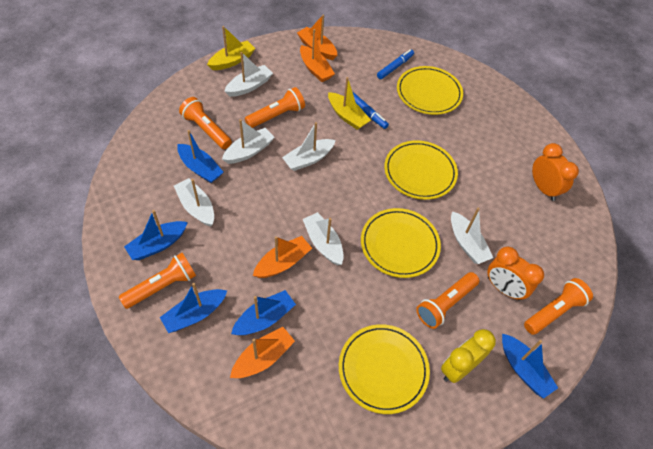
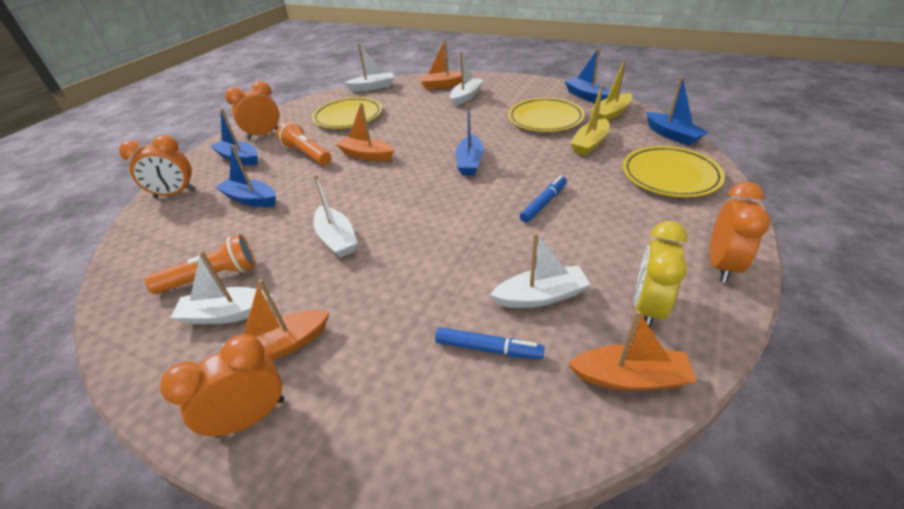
orange clock: [487,246,544,301] [532,143,579,201] = 2 -> [119,135,196,198] [160,334,284,438] [225,81,279,140] [710,182,770,283] = 4
orange flashlight: [119,253,196,309] [179,97,232,149] [245,87,305,128] [416,272,479,329] [524,278,593,335] = 5 -> [145,234,255,294] [276,121,331,165] = 2
white boat: [174,178,214,227] [222,119,275,164] [224,52,273,97] [282,122,336,171] [303,212,344,265] [451,208,493,264] = 6 -> [170,251,273,324] [314,174,357,258] [345,43,394,92] [450,51,483,106] [490,232,590,308] = 5
yellow plate: [339,324,430,414] [361,208,441,278] [384,140,458,200] [397,66,463,115] = 4 -> [312,97,382,129] [508,98,585,132] [623,146,725,197] = 3

